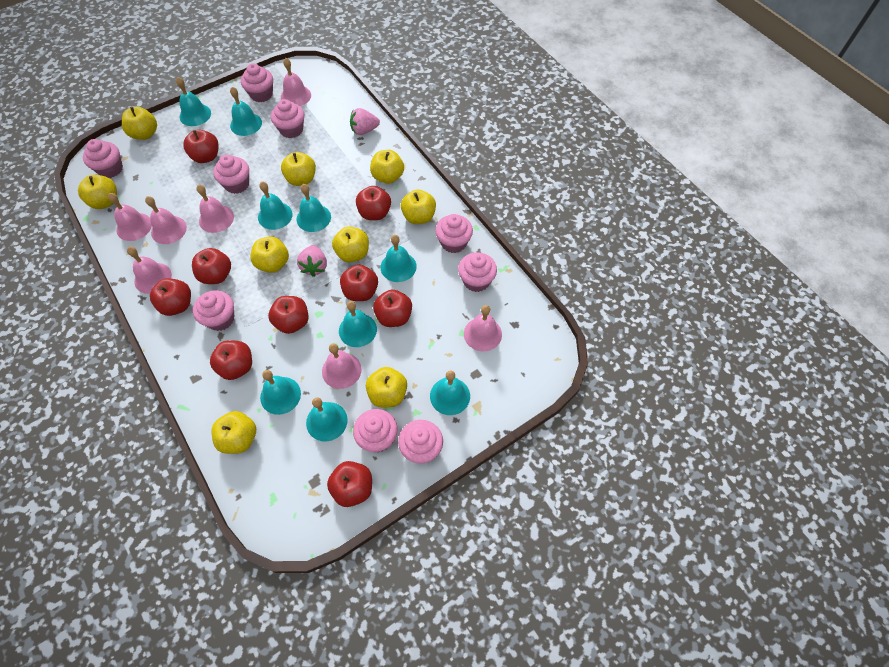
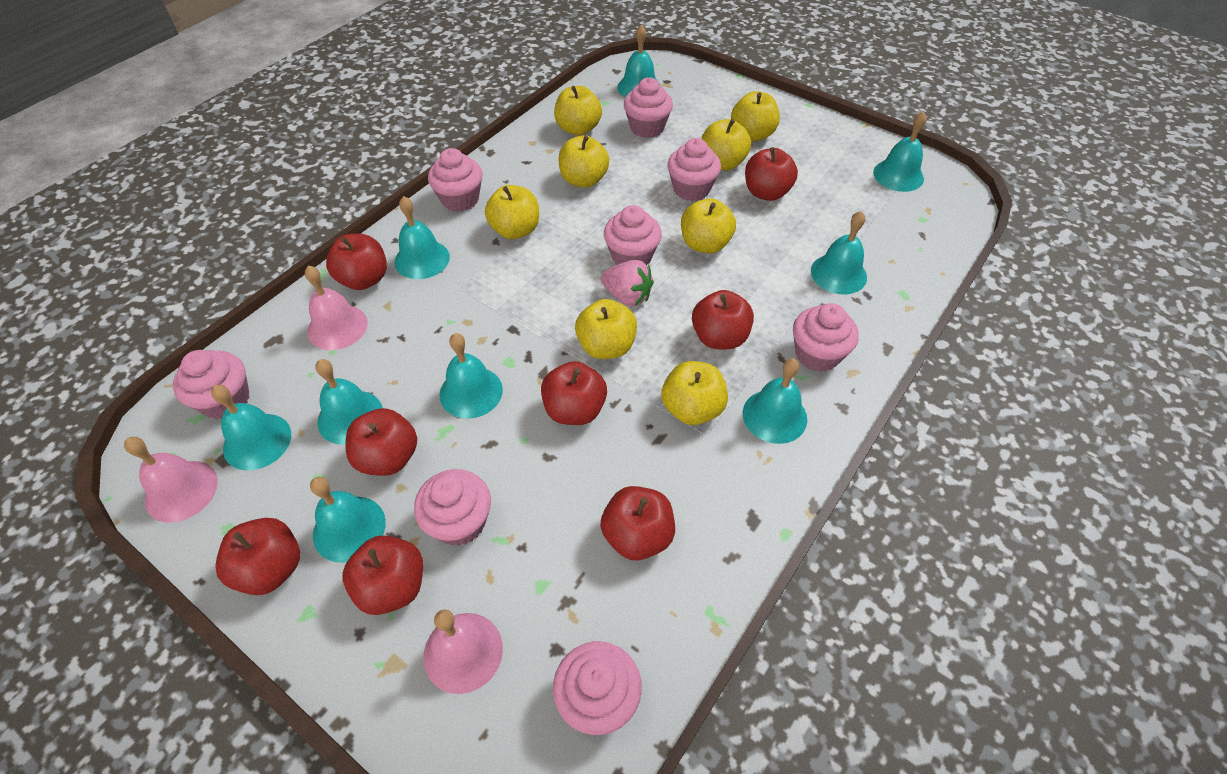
pink bell: [108,193,152,241] [127,247,172,294] [145,196,187,244] [196,185,234,233] [281,58,311,106] [322,343,361,389] [464,305,502,351] = 7 -> [124,437,218,523] [305,266,368,350] [424,609,503,694] = 3
pink cupcake: [83,139,123,178] [193,290,234,331] [213,155,249,194] [241,63,273,102] [271,99,304,138] [353,409,398,452] [398,420,443,464] [435,214,473,253] [458,252,497,292] = 9 -> [173,350,250,420] [414,469,491,546] [428,148,483,212] [553,641,642,735] [604,205,662,265] [624,77,673,138] [667,138,721,201] [793,303,859,372] = 8
pink strawberry: [297,245,327,277] [350,108,380,135] = 2 -> [601,260,654,306] = 1
red apple: [150,278,191,316] [183,129,219,163] [192,248,231,284] [210,340,252,380] [268,296,308,334] [327,461,372,507] [340,265,378,301] [356,186,391,220] [373,290,412,327] = 9 -> [215,518,300,595] [326,234,387,290] [342,535,423,615] [346,408,417,476] [541,361,607,425] [600,486,675,560] [692,290,754,349] [745,147,798,201] = 8
yellow apple: [78,175,117,209] [122,107,157,140] [212,411,256,454] [251,237,289,273] [281,152,316,186] [332,226,369,262] [366,367,407,408] [370,150,404,184] [401,189,436,224] = 9 -> [485,185,539,239] [554,86,602,136] [558,135,609,188] [575,299,637,359] [661,361,728,425] [681,198,736,253] [701,119,751,171] [731,91,780,141] = 8

